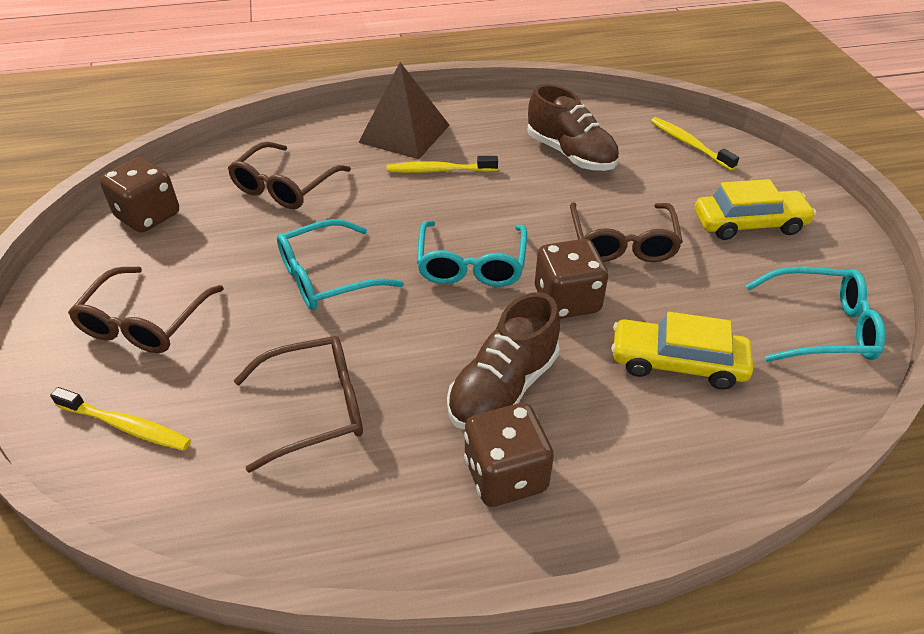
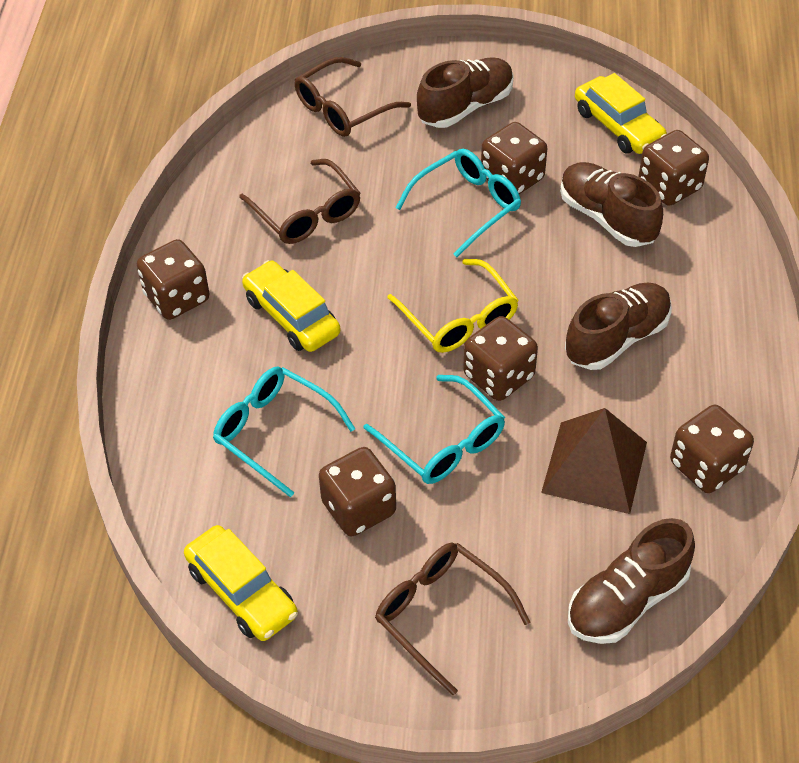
brown dice: [100,157,179,233] [464,403,554,507] [535,239,608,319] = 3 -> [137,239,210,320] [319,447,396,537] [463,316,538,401] [481,122,547,194] [638,130,709,206] [670,405,754,493] = 6
brown glasses: [68,267,224,353] [228,142,351,209] [234,336,363,473] [570,202,683,262] = 4 -> [239,159,360,244] [295,57,411,137] [375,542,530,695] = 3
brown shoe: [447,292,560,430] [528,84,619,171] = 2 -> [417,57,514,128] [560,162,663,247] [565,282,671,370] [568,518,695,644] = 4
yellow car: [611,312,753,390] [695,179,816,240] = 2 -> [184,525,298,641] [242,260,341,352] [575,73,667,154] = 3
yellow glasses: none = 0 -> [387,259,519,353] = 1
yellow toothbrush: [50,387,191,451] [387,156,498,173] [651,117,739,171] = 3 -> none = 0

